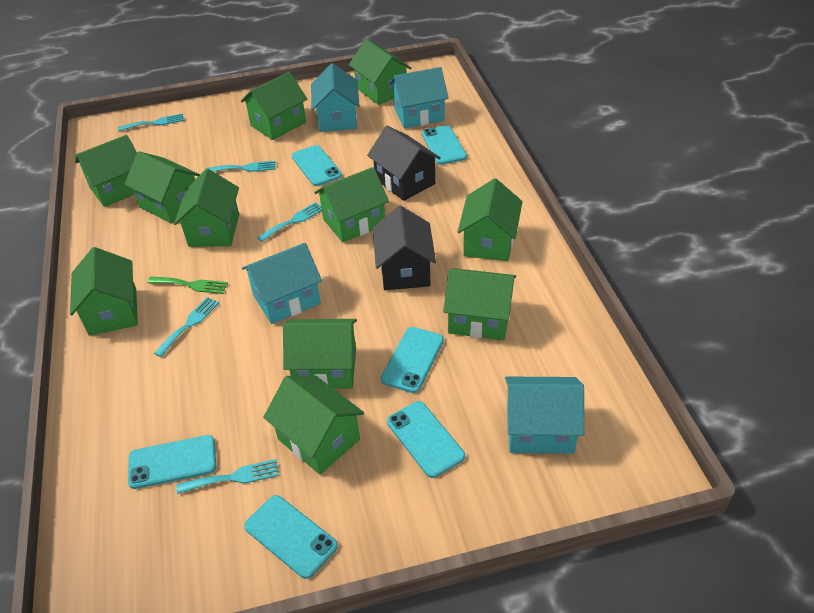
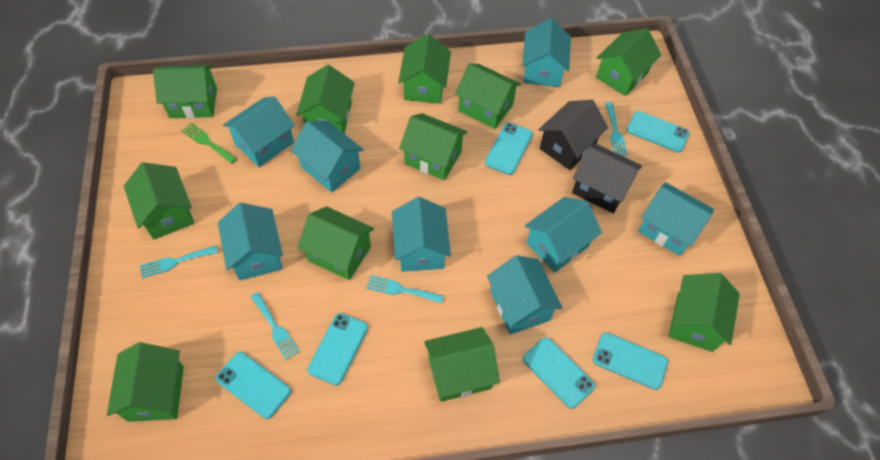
turquoise fork: [118,113,184,131] [154,297,219,357] [176,459,279,494] [206,161,276,172] [257,202,322,242] = 5 -> [140,246,218,278] [251,292,300,360] [366,275,443,304] [605,102,628,156] = 4
turquoise house: [242,243,322,324] [311,63,359,132] [389,67,449,129] [505,377,584,454] = 4 -> [218,203,283,281] [223,96,295,167] [291,121,364,193] [392,197,451,272] [487,255,562,335] [522,18,571,87] [525,197,602,272] [638,182,714,256] = 8

